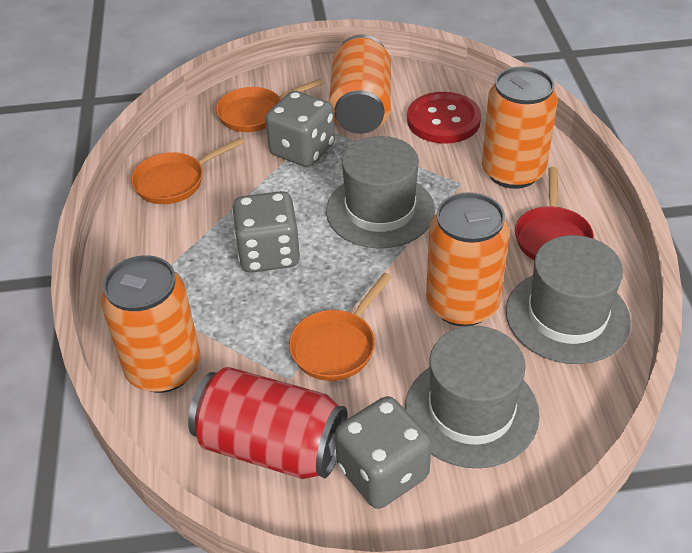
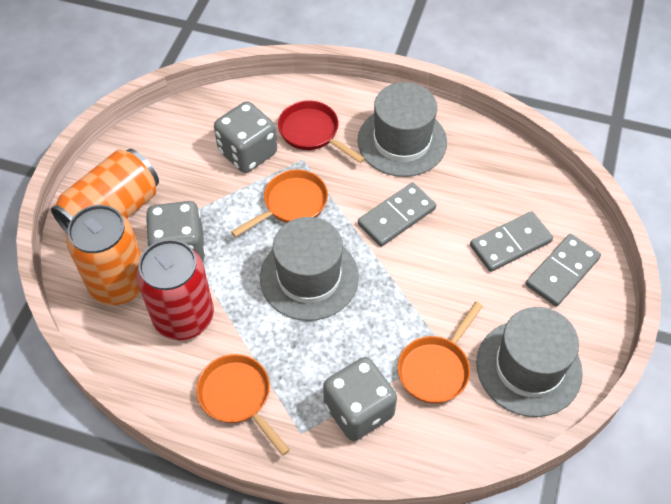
grey domino: none = 0 -> [358,182,436,247] [470,211,553,272] [526,234,601,306] = 3
orange can: [101,255,201,393] [329,35,391,134] [426,192,510,327] [482,66,558,189] = 4 -> [51,149,159,234] [66,205,142,305] = 2
red button: [407,92,481,144] = 1 -> none = 0

